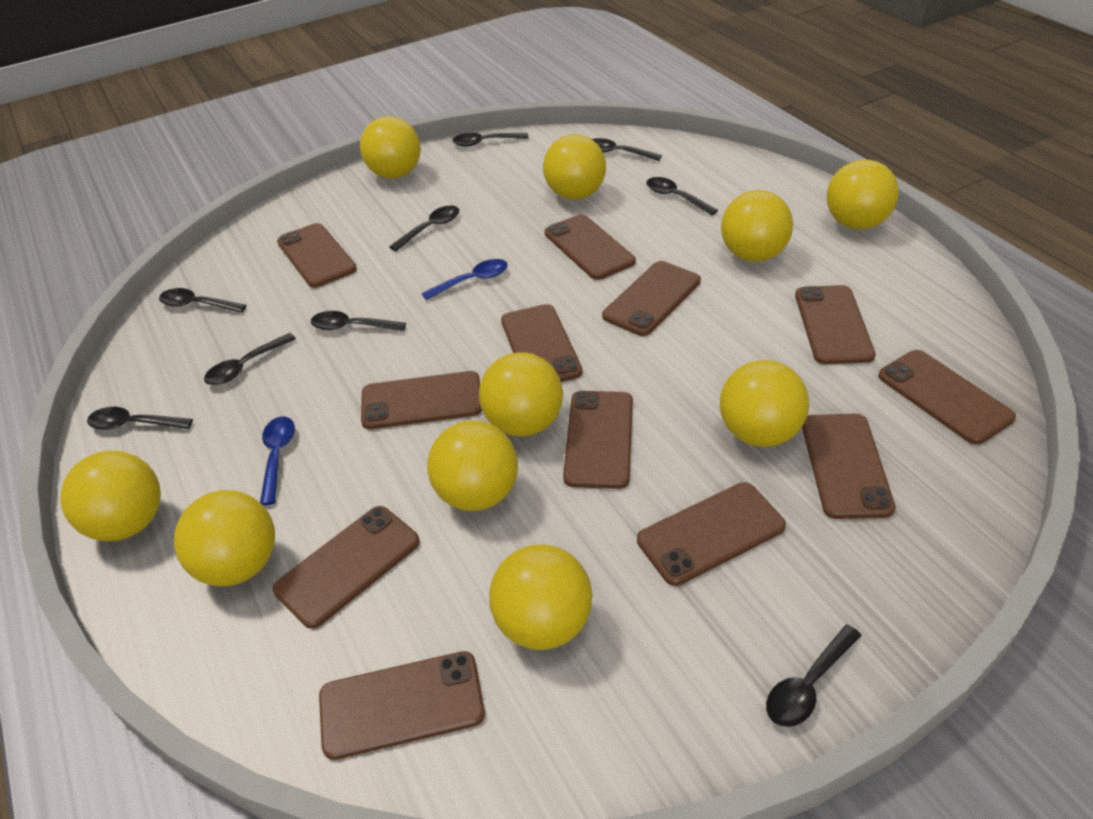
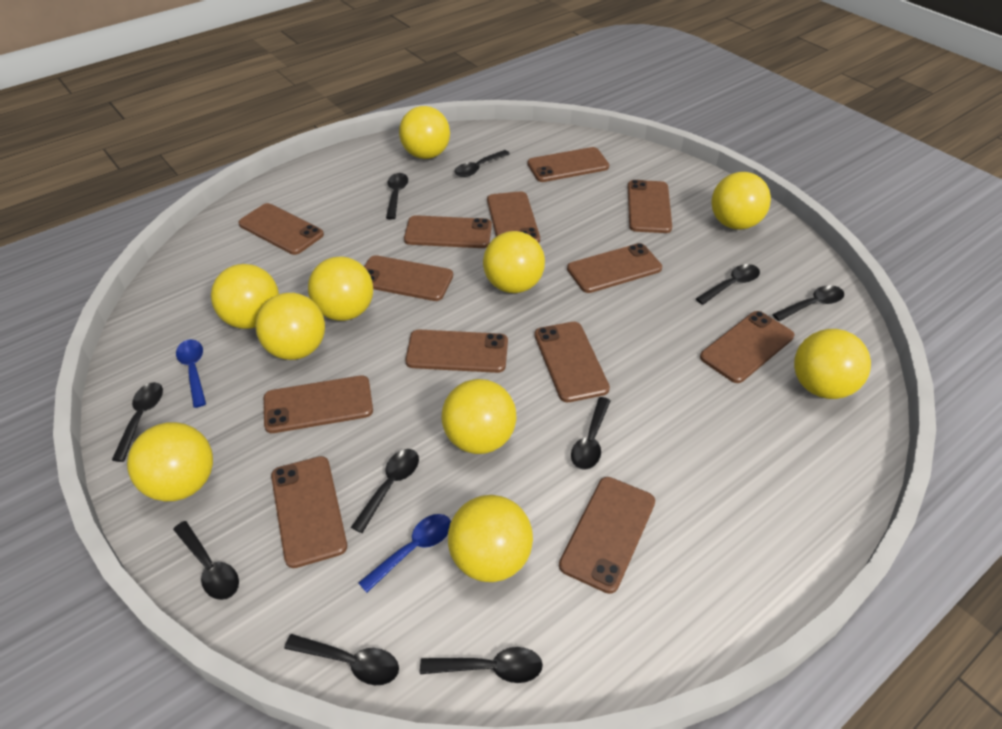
black spoon: [87,407,193,430] [159,288,246,313] [204,333,296,385] [311,311,406,332] [389,205,459,251] [452,133,528,147] [592,138,662,161] [646,177,718,216] [766,625,862,727] = 9 -> [112,382,163,462] [173,521,239,600] [284,634,399,685] [351,449,419,533] [386,173,408,219] [420,647,543,683] [454,150,510,177] [571,397,611,470] [696,264,760,305] [772,285,844,321] = 10
brown phone: [273,506,420,629] [277,223,357,288] [319,651,485,760] [361,371,482,429] [501,304,582,382] [545,214,636,280] [563,391,633,489] [602,261,701,336] [637,482,786,586] [795,285,876,364] [802,414,896,519] [878,350,1016,445] = 12 -> [238,203,324,255] [264,375,373,433] [271,456,347,568] [364,255,453,301] [404,215,492,248] [405,330,508,373] [487,191,540,243] [527,147,609,182] [535,322,610,402] [559,477,655,594] [567,243,662,293] [628,180,672,233] [700,311,794,383] = 13

